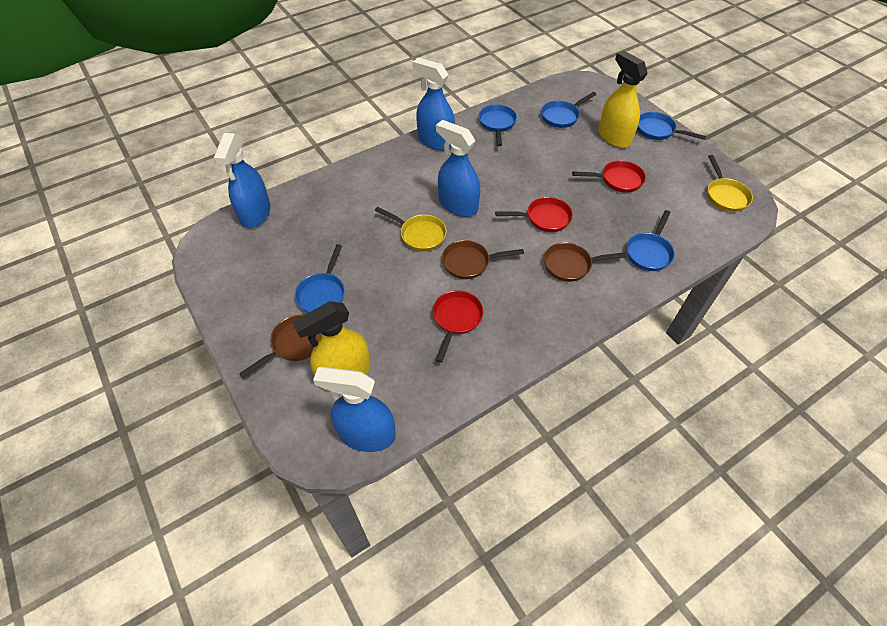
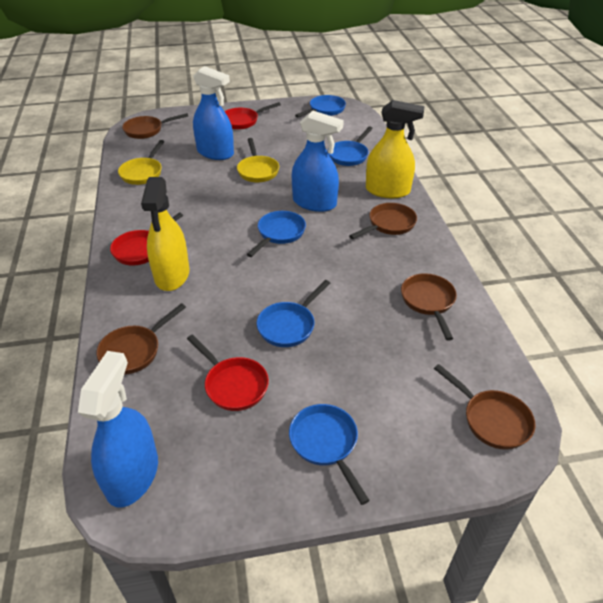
blue spray bottle: [214,133,271,228] [313,367,396,452] [413,58,455,151] [436,120,480,217] = 4 -> [78,351,158,507] [193,66,234,160] [292,111,344,212] = 3
brown pan: [239,315,321,378] [442,240,524,279] [544,242,627,282] = 3 -> [97,303,186,374] [122,113,188,139] [349,203,417,239] [401,273,457,341] [434,364,536,450] = 5

